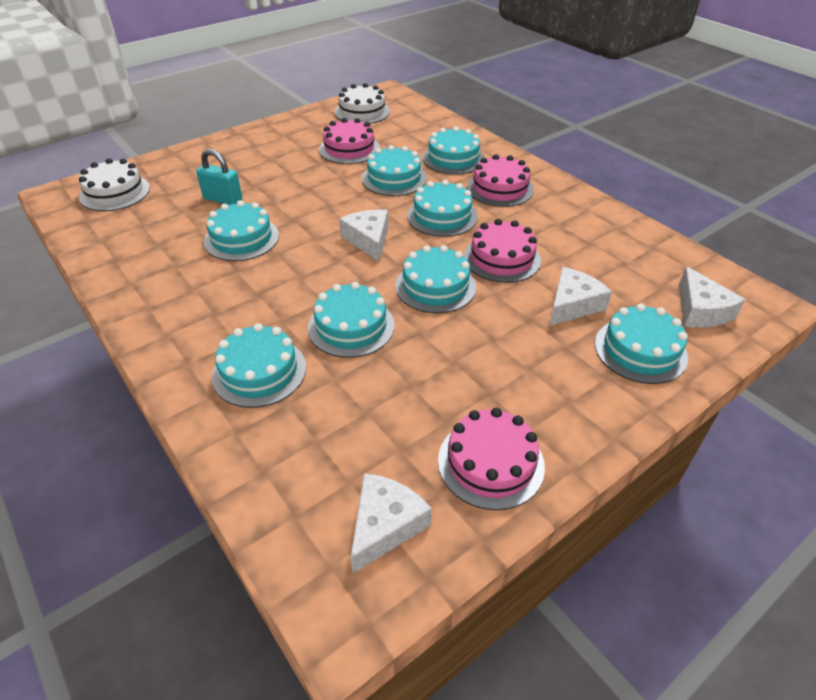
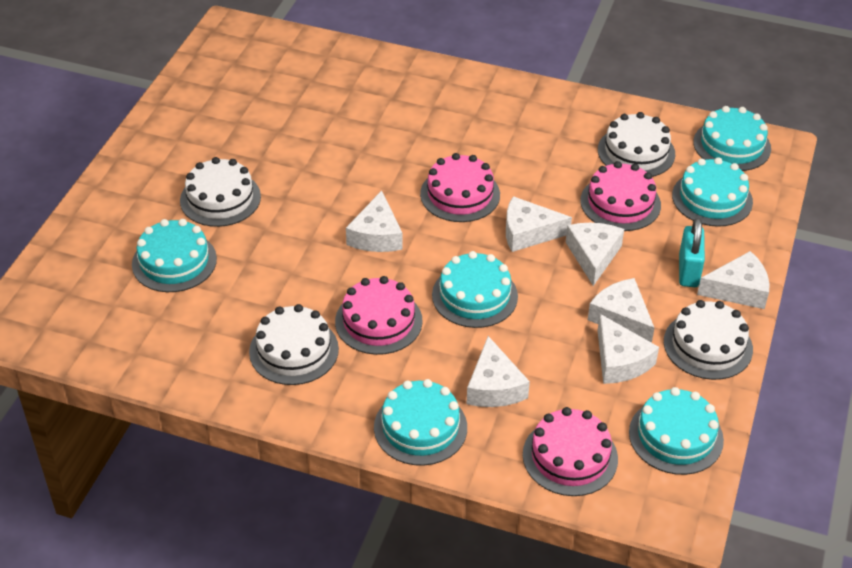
turquoise cake: [204,200,279,261] [212,323,306,408] [308,282,395,358] [362,145,427,196] [395,245,476,313] [407,180,478,237] [423,127,485,175] [595,304,688,384] = 8 -> [132,219,217,292] [374,379,467,466] [432,251,518,328] [629,387,724,475] [672,157,753,227] [694,106,771,171] = 6
white cake: [79,158,150,211] [335,83,390,124] = 2 -> [180,157,261,227] [249,304,339,385] [598,112,675,177] [664,300,753,380] = 4
white cheese: [339,209,388,261] [350,473,432,573] [549,267,612,326] [679,266,746,328] = 4 -> [346,190,402,252] [466,336,530,407] [506,196,572,252] [566,223,624,286] [588,278,654,343] [597,314,659,384] [697,251,769,309] = 7

